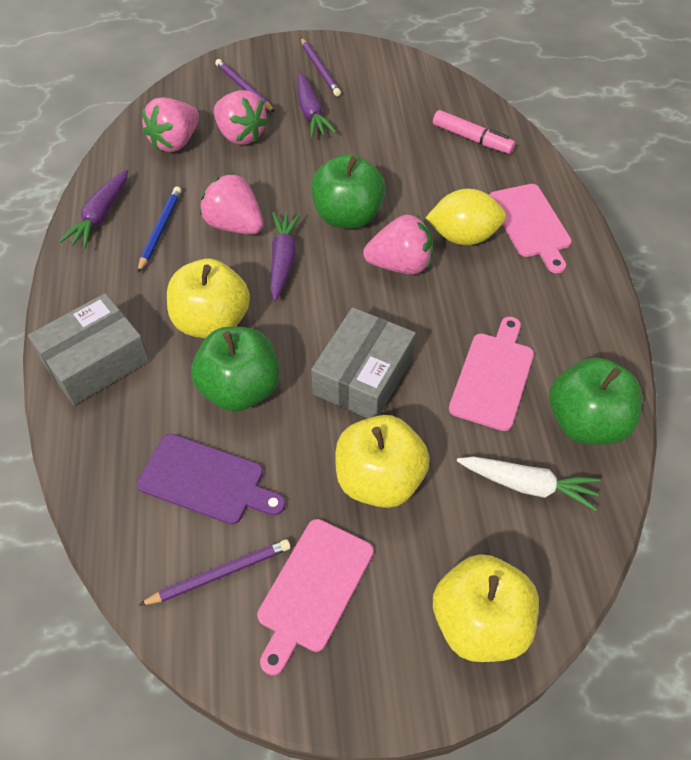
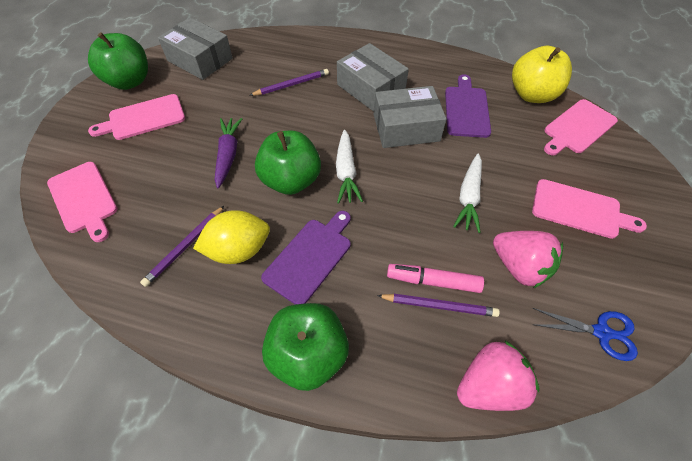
blue pencil: [138,186,182,273] = 1 -> none = 0
blue scissors: none = 0 -> [533,308,638,361] = 1
grey box: [28,293,149,405] [311,307,416,418] = 2 -> [158,18,233,80] [337,43,409,112] [374,86,446,148] = 3
pink cutting board: [257,519,374,675] [449,317,534,431] [489,184,572,273] = 3 -> [47,162,117,242] [88,94,185,140] [532,179,647,239] [544,99,618,155] = 4
pink strawberry: [142,97,199,152] [200,173,263,234] [214,90,268,145] [363,215,433,274] = 4 -> [457,341,539,411] [493,231,563,288] = 2
purple carrot: [59,170,128,249] [270,212,301,301] [297,72,336,138] = 3 -> [215,118,242,188] = 1
purple cutting board: [137,434,286,525] = 1 -> [261,211,351,305] [445,74,491,138] = 2
white carrot: [457,457,600,511] = 1 -> [336,130,363,204] [453,154,482,233] = 2
yellow apple: [167,259,250,338] [335,415,430,508] [433,554,539,662] = 3 -> [512,46,572,103] = 1

